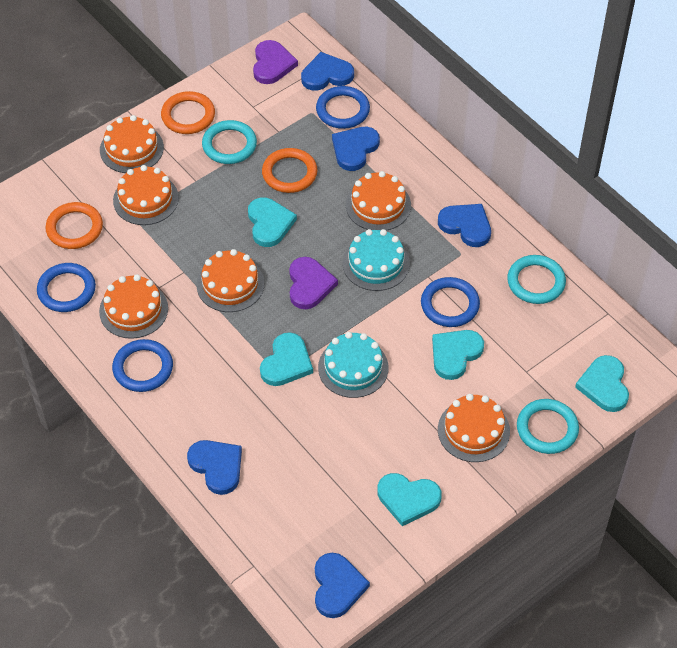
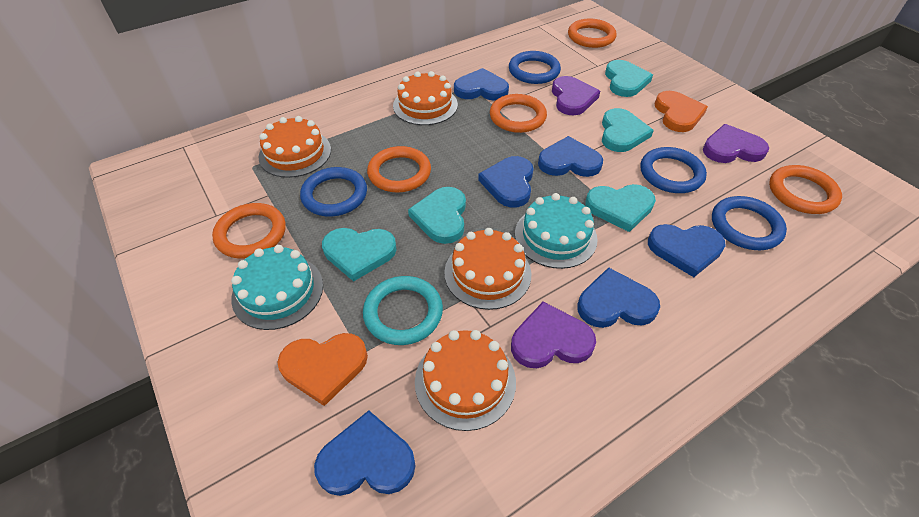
blue heart: [187,440,242,495] [301,52,354,91] [315,553,370,618] [332,127,380,171] [438,204,491,247] = 5 -> [314,410,415,496] [454,68,509,101] [478,156,534,208] [538,136,603,177] [578,267,660,328] [648,224,726,277] = 6
orange cake: [99,274,168,339] [100,115,164,173] [113,165,179,225] [196,249,264,312] [346,171,411,231] [438,394,510,462] = 6 -> [258,116,331,178] [393,71,458,125] [415,330,516,431] [444,228,531,310] = 4
orange heart: none = 0 -> [278,333,368,406] [655,91,708,132] = 2
orange ring: [45,202,103,249] [161,91,215,134] [262,148,317,193] = 3 -> [212,203,286,258] [367,146,431,192] [490,94,547,133] [568,18,617,48] [769,165,842,214] = 5
purple heart: [253,40,298,84] [289,257,338,309] = 2 -> [511,302,596,368] [552,76,600,115] [703,124,769,163] = 3
turquoise ring: [202,120,257,164] [507,255,566,304] [517,399,579,454] = 3 -> [363,276,443,345] = 1

